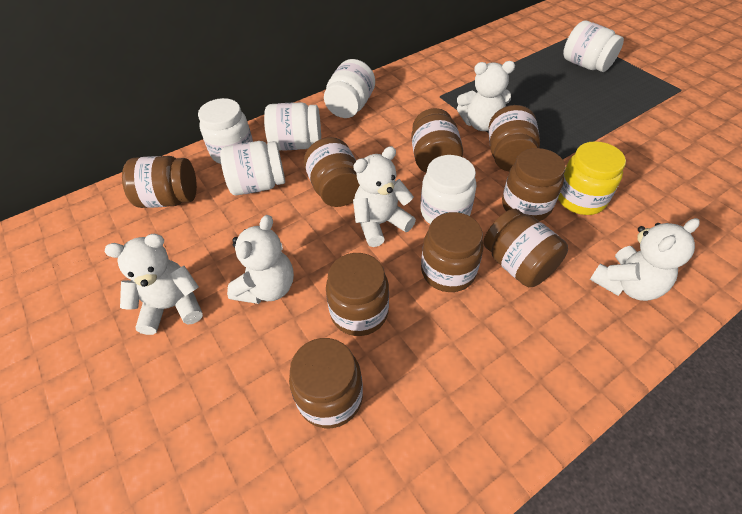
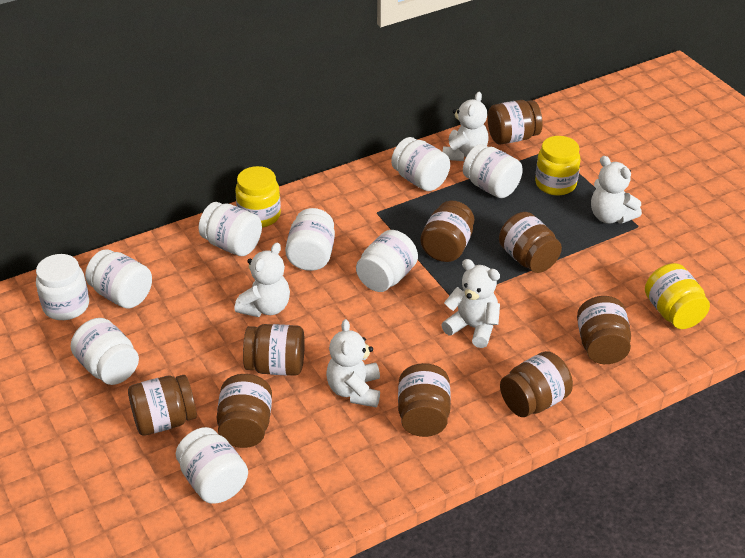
white jar: [198,98,253,164] [220,141,285,195] [264,102,321,151] [324,59,375,118] [420,155,477,224] [563,20,624,72] = 6 -> [36,254,89,320] [71,318,139,385] [85,249,152,309] [176,427,248,504] [199,202,262,256] [285,208,335,271] [356,230,418,292] [391,137,450,191] [463,144,523,198] = 9
yellow jar: [558,141,626,215] = 1 -> [235,166,281,228] [535,136,581,195] [645,263,710,329] = 3

